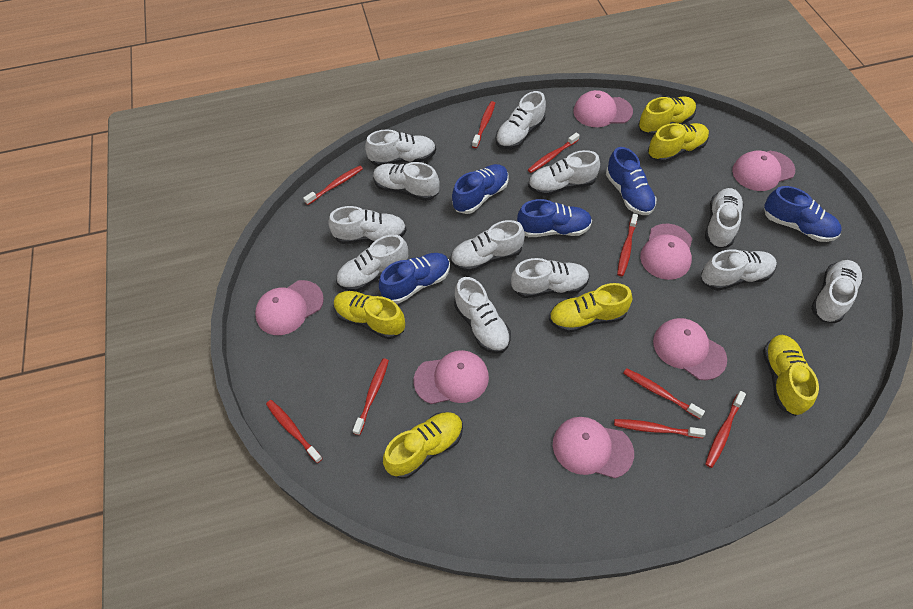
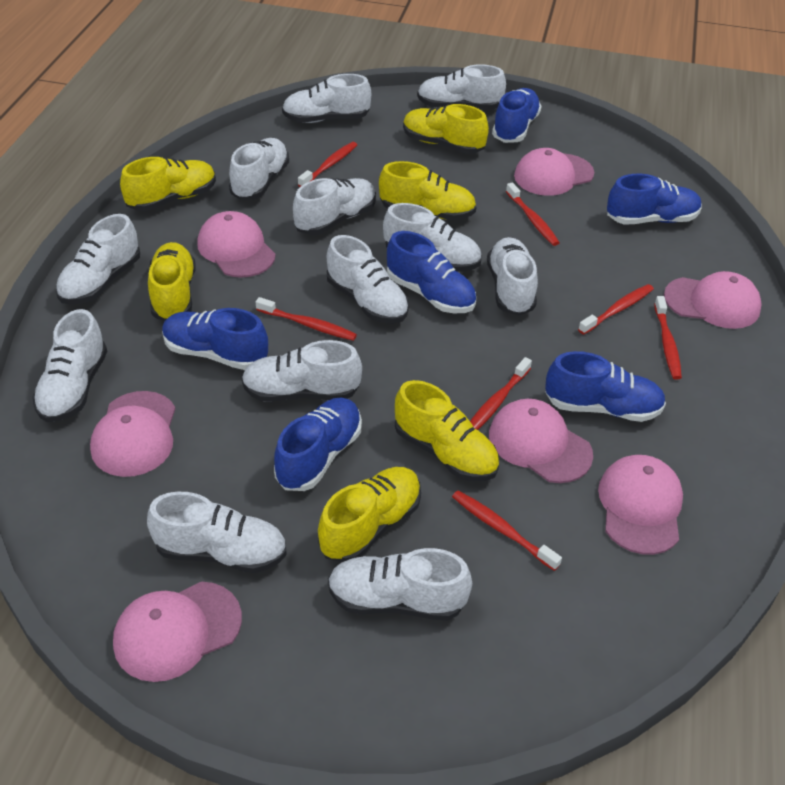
blue shoe: [379,253,450,304] [452,164,509,214] [517,199,592,237] [606,147,656,215] [764,186,841,242] = 5 -> [162,308,268,370] [274,398,362,491] [387,231,476,313] [492,88,542,143] [545,351,666,422] [607,174,702,225] = 6
red toothbrush: [266,400,323,463] [303,166,363,205] [353,358,389,435] [472,101,495,148] [528,133,580,173] [614,419,706,438] [617,213,638,276] [623,368,705,419] [705,391,746,468] = 9 -> [256,297,357,341] [298,142,357,187] [452,491,562,571] [470,357,532,430] [506,182,560,246] [578,284,654,334] [654,296,682,380] = 7

